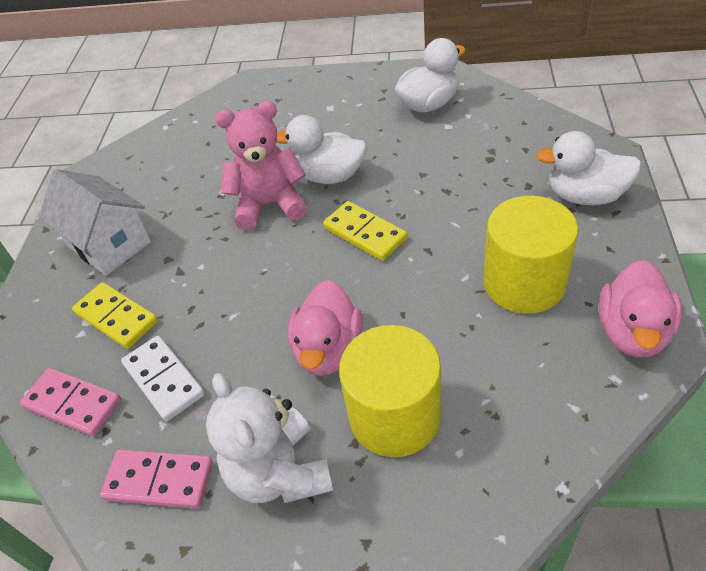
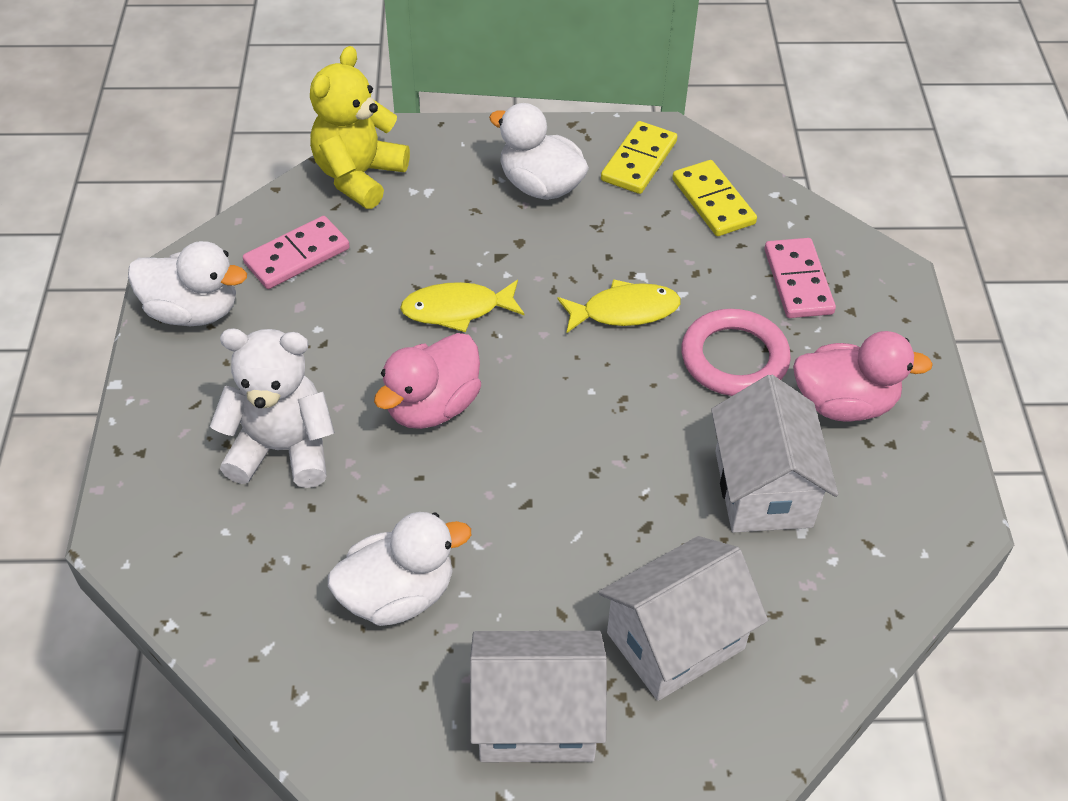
pink ring: none = 0 -> [681,309,791,396] = 1
pink teddy bear: [215,101,308,230] = 1 -> none = 0
white domino: [121,336,205,421] = 1 -> none = 0
white house: [39,169,151,276] = 1 -> [470,631,607,762] [599,536,768,701] [711,375,838,533] = 3
yellow cylinder: [339,325,441,457] [483,196,578,314] = 2 -> none = 0
yellow fish: none = 0 -> [400,280,524,332] [557,279,681,334] = 2
yellow teddy bear: none = 0 -> [310,46,410,209] = 1

